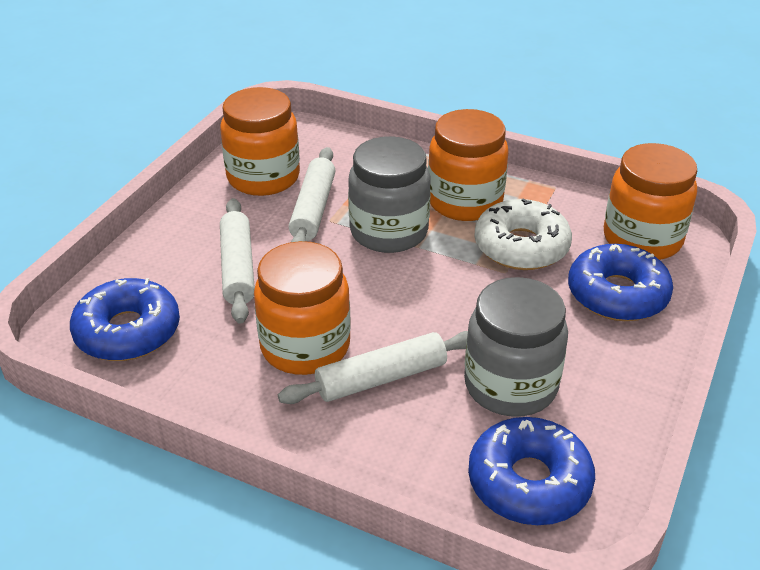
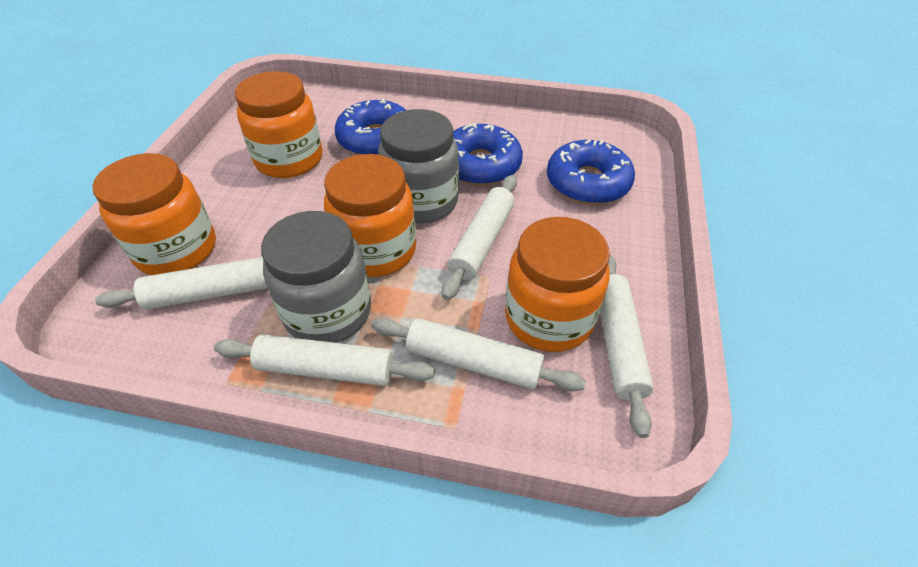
white donut: [474,199,572,270] = 1 -> none = 0
white rolling pin: [220,198,255,324] [278,331,468,404] [289,147,335,242] = 3 -> [95,257,268,310] [214,334,435,386] [371,317,586,391] [442,175,517,300] [600,255,654,438] = 5

